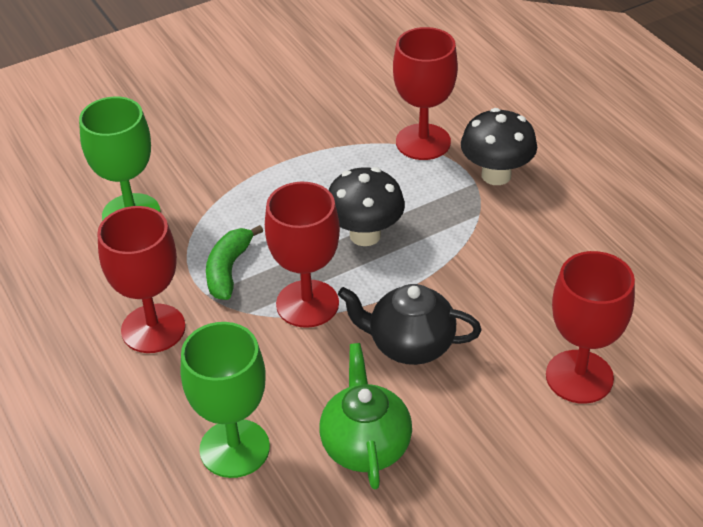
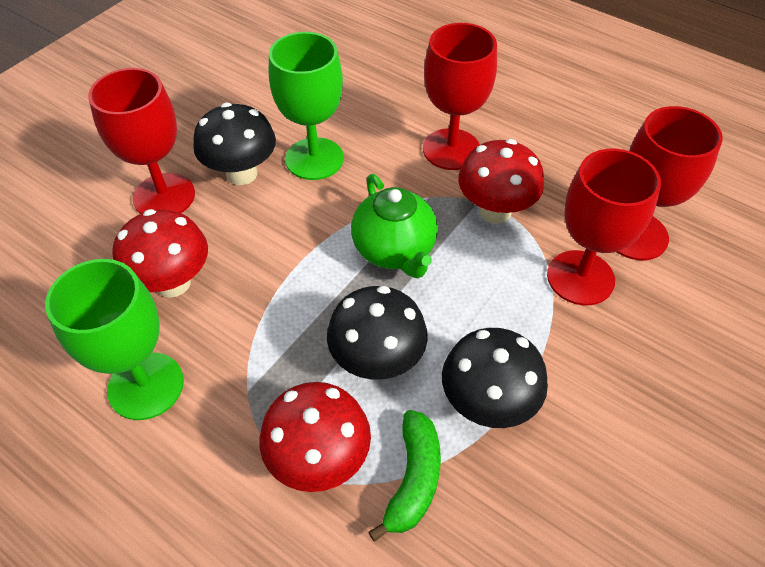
black mushroom: [329,167,405,246] [461,108,537,185] = 2 -> [193,103,276,185] [327,286,428,380] [442,328,548,428] = 3
black teapot: [338,284,482,365] = 1 -> none = 0
red mushroom: none = 0 -> [112,209,208,298] [260,382,371,492] [458,139,544,223] = 3

